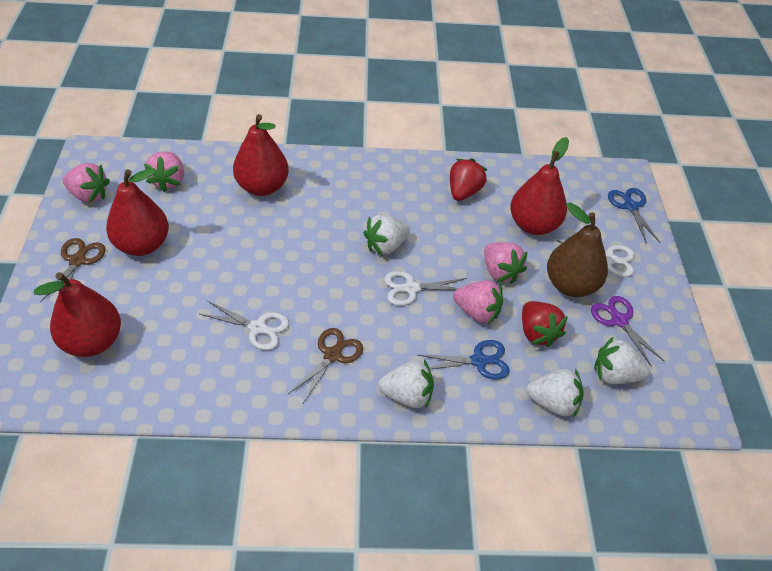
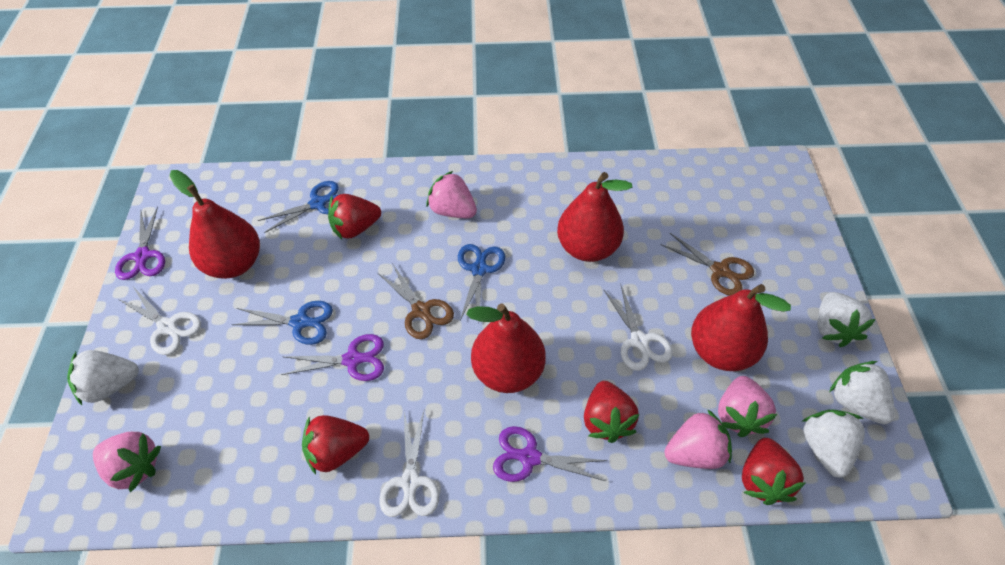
blue scissors: [418,340,510,380] [608,188,660,244] = 2 -> [232,301,333,345] [258,181,339,233] [458,244,505,323] = 3
brown pear: [547,202,608,297] = 1 -> none = 0
purple scissors: [591,296,665,367] = 1 -> [115,207,165,280] [281,334,384,381] [493,426,607,482] = 3
red strawberry: [450,159,487,201] [522,301,568,348] = 2 -> [302,415,369,475] [328,194,381,239] [584,381,639,443] [742,438,805,505] = 4

